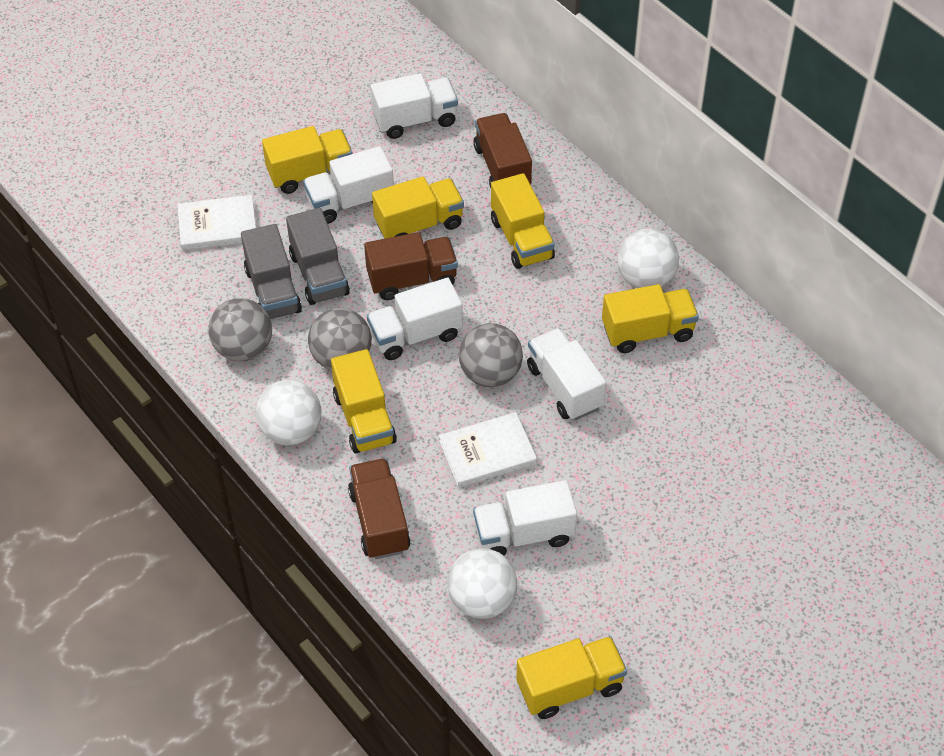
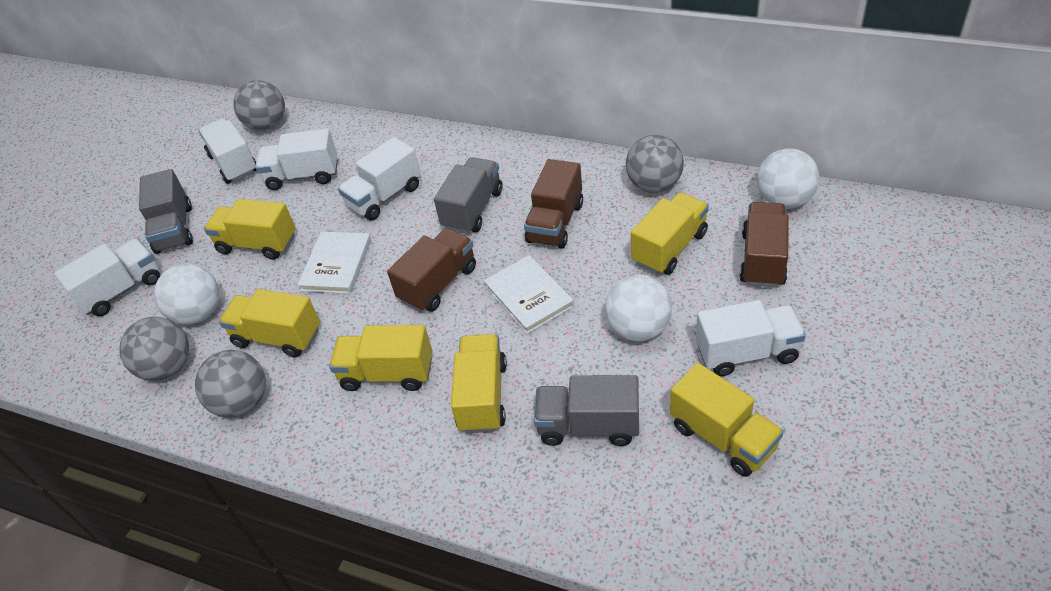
grey ball: [208,298,272,361] [308,308,372,370] [459,323,523,387] = 3 -> [119,317,189,381] [195,350,266,417] [234,80,285,131] [626,135,684,193] = 4
grey truck: [241,224,302,319] [286,208,350,305] = 2 -> [139,169,193,254] [434,157,502,234] [534,375,639,446] = 3

